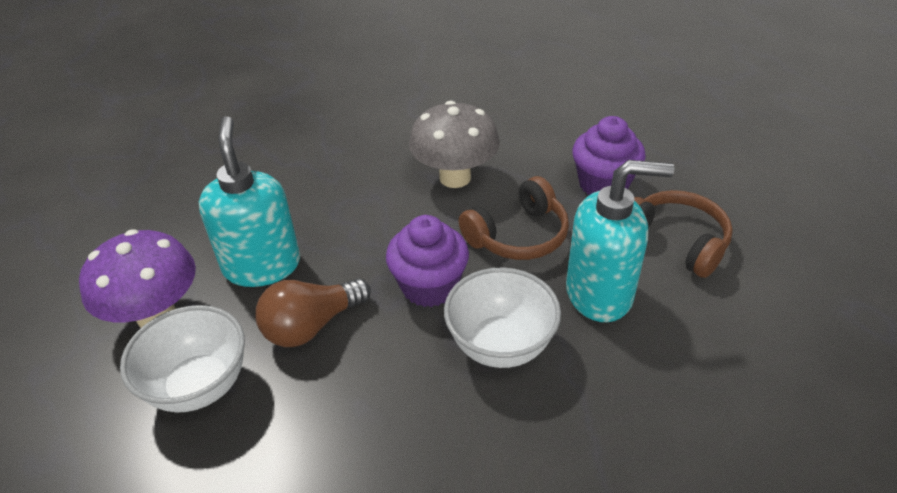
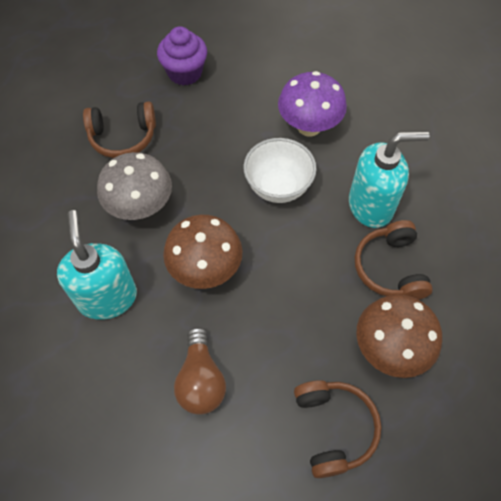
brown headphones: [459,176,569,260] [634,190,733,278] = 2 -> [83,101,156,158] [294,380,381,478] [355,220,433,300] = 3
brown mushroom: none = 0 -> [163,215,242,289] [356,294,442,378] = 2
purple cupcake: [386,215,469,307] [572,116,646,195] = 2 -> [157,26,207,85] = 1
white bowl: [120,305,245,413] [444,267,561,368] = 2 -> [244,138,316,203] = 1

